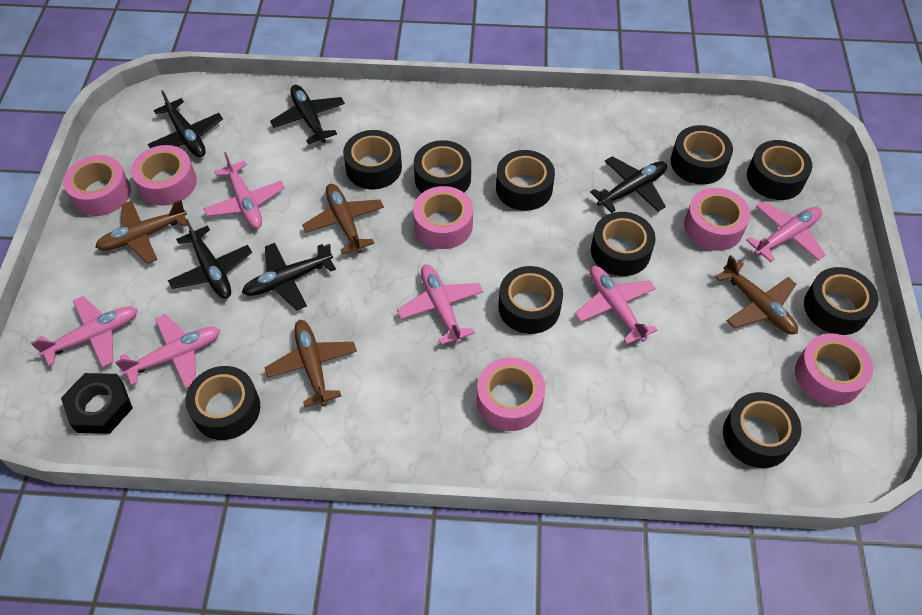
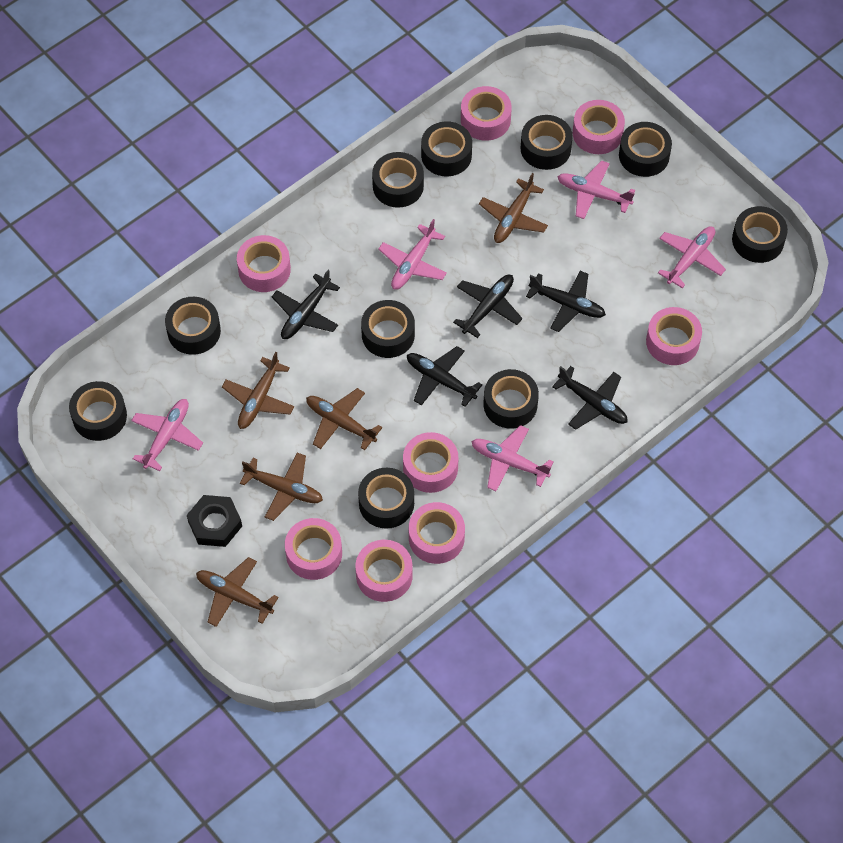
brown plane: [95,200,187,264] [265,320,357,407] [302,184,384,254] [715,255,798,334] = 4 -> [196,557,279,627] [222,352,294,429] [240,452,323,521] [306,388,382,450] [479,173,548,243] = 5
pink plane: [31,296,138,367] [115,314,220,389] [203,152,285,229] [397,265,483,345] [575,266,657,344] [746,201,826,262] = 6 -> [131,399,203,471] [379,219,447,290] [471,425,554,491] [557,160,635,219] [658,226,726,288] = 5
pink tape: [63,155,131,216] [131,145,197,206] [413,186,473,249] [477,357,545,431] [684,188,750,251] [795,334,873,406] = 6 -> [237,235,291,292] [285,518,342,580] [355,540,413,602] [403,432,458,493] [409,502,465,564] [461,86,512,141] [573,100,625,154] [646,307,702,365] = 8

